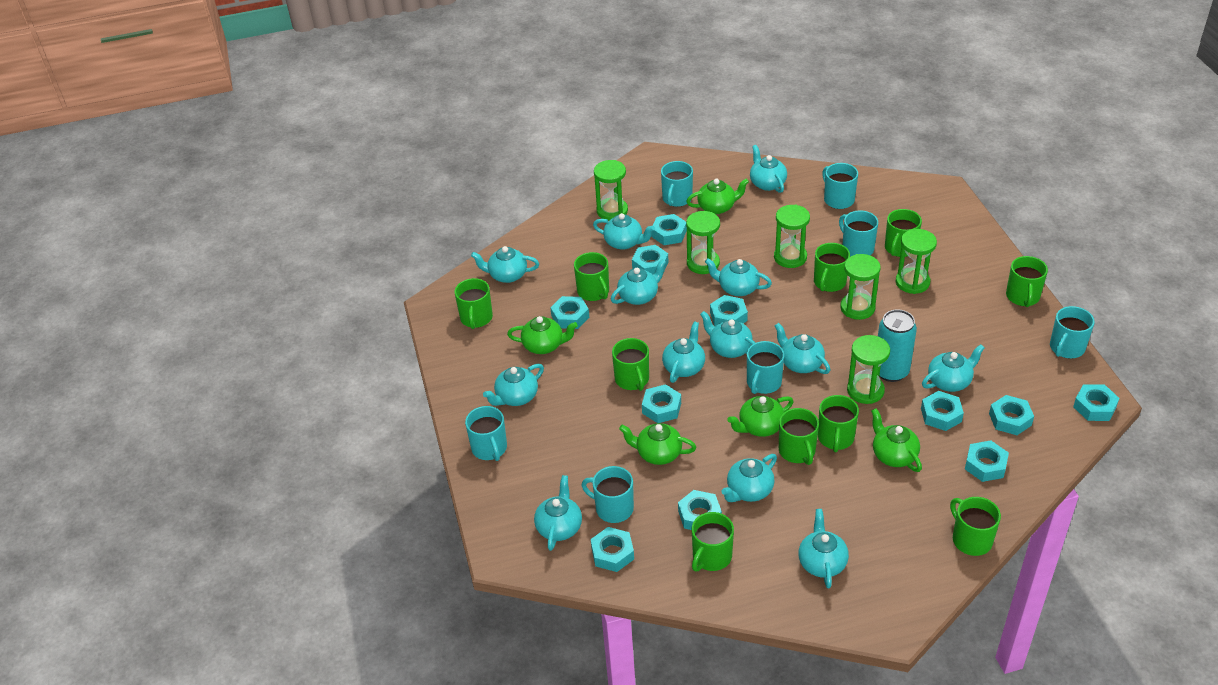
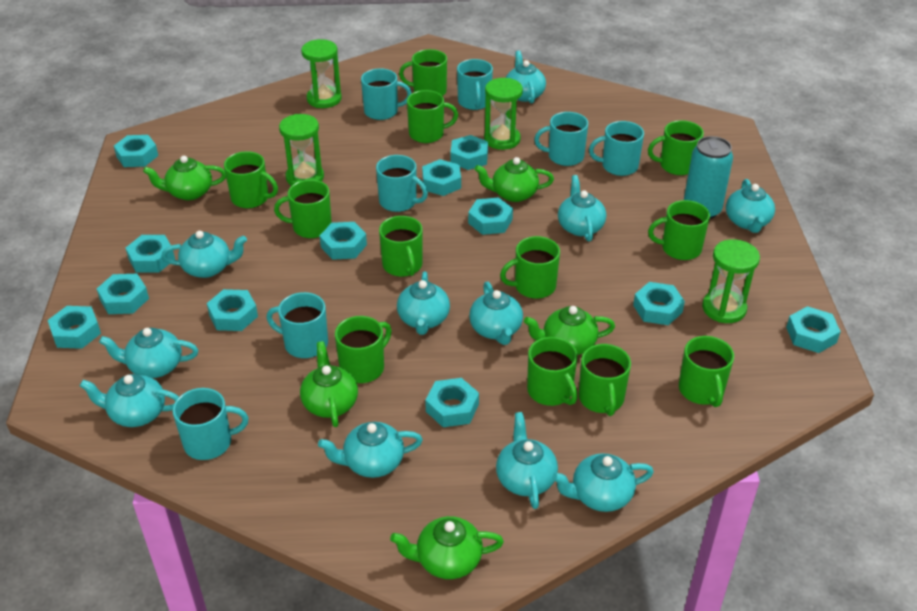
green hourglass: [594,160,628,221] [686,211,720,274] [774,205,810,268] [840,254,881,320] [847,335,890,404] [896,229,937,294] = 6 -> [279,114,324,186] [301,39,342,108] [484,78,523,150] [702,239,760,323] = 4
green mug: [455,278,493,329] [574,252,609,301] [612,338,649,391] [692,512,734,572] [779,408,819,465] [814,243,850,292] [818,395,859,452] [885,209,922,257] [950,497,1001,556] [1006,256,1048,307] = 10 -> [224,151,278,208] [274,180,332,238] [335,316,392,383] [379,216,422,277] [399,49,447,96] [407,90,458,143] [500,236,560,299] [527,337,578,406] [579,344,631,416] [648,120,704,175] [648,200,710,260] [679,336,734,407] = 12
turquoise nut: [550,296,589,329] [591,527,634,572] [632,245,668,275] [642,384,681,423] [651,214,687,245] [678,490,722,530] [710,295,748,326] [921,391,964,431] [965,440,1009,482] [989,395,1034,435] [1073,384,1119,421] = 11 -> [48,306,101,349] [97,274,149,314] [114,135,158,167] [126,235,175,273] [207,289,258,331] [320,222,367,260] [422,159,461,196] [425,378,479,427] [451,135,488,170] [468,197,513,235] [633,282,685,325] [786,306,841,353] = 12
turquoise teapot: [471,246,539,283] [483,364,544,406] [534,475,582,551] [593,213,655,250] [611,259,666,305] [662,321,705,383] [700,311,755,358] [705,258,772,296] [721,454,777,502] [750,145,787,193] [775,323,831,374] [798,509,849,588] [922,344,984,392] = 13 -> [80,374,179,427] [99,328,198,378] [161,231,247,278] [318,422,423,478] [397,271,450,335] [469,282,523,345] [496,412,558,509] [506,51,546,104] [552,453,654,512] [558,175,606,242] [726,179,775,233] = 11

